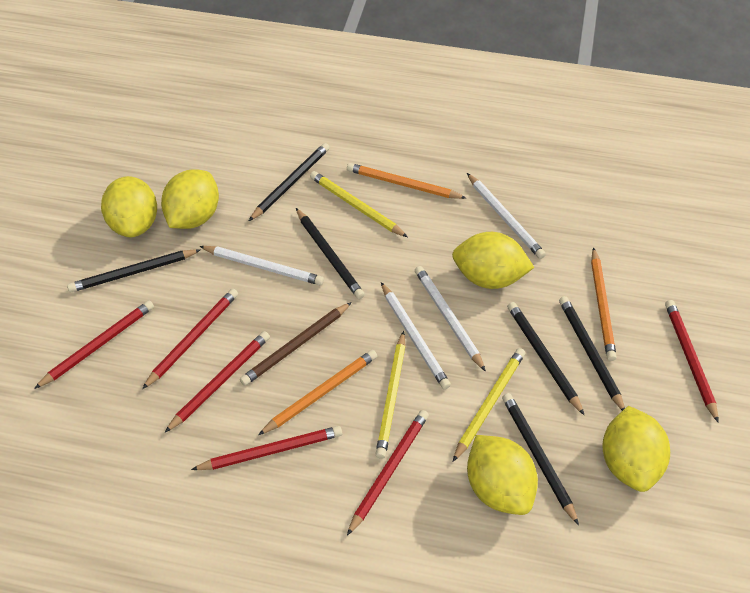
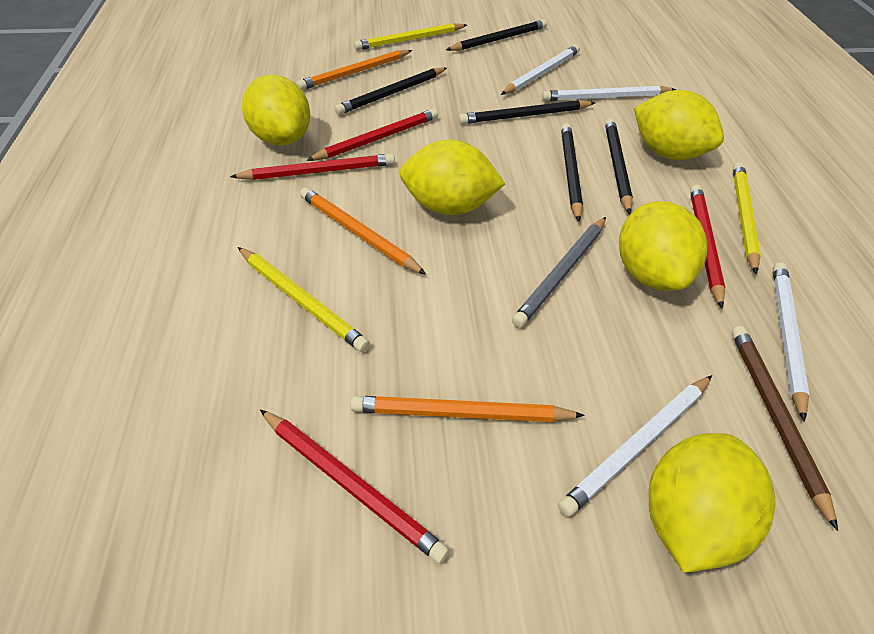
black pencil: [67,249,200,292] [249,143,330,221] [296,208,365,299] [502,393,579,525] [507,302,584,415] [559,296,625,411] = 6 -> [335,67,447,115] [446,19,547,51] [459,100,595,124] [561,123,583,222] [605,118,633,214] = 5
grey pencil: none = 0 -> [512,217,606,328] = 1
red pencil: [34,300,154,389] [142,289,238,389] [164,331,270,433] [191,426,342,470] [347,410,429,536] [665,300,719,423] = 6 -> [230,153,395,180] [260,410,450,564] [306,108,438,161] [690,185,725,308] = 4

